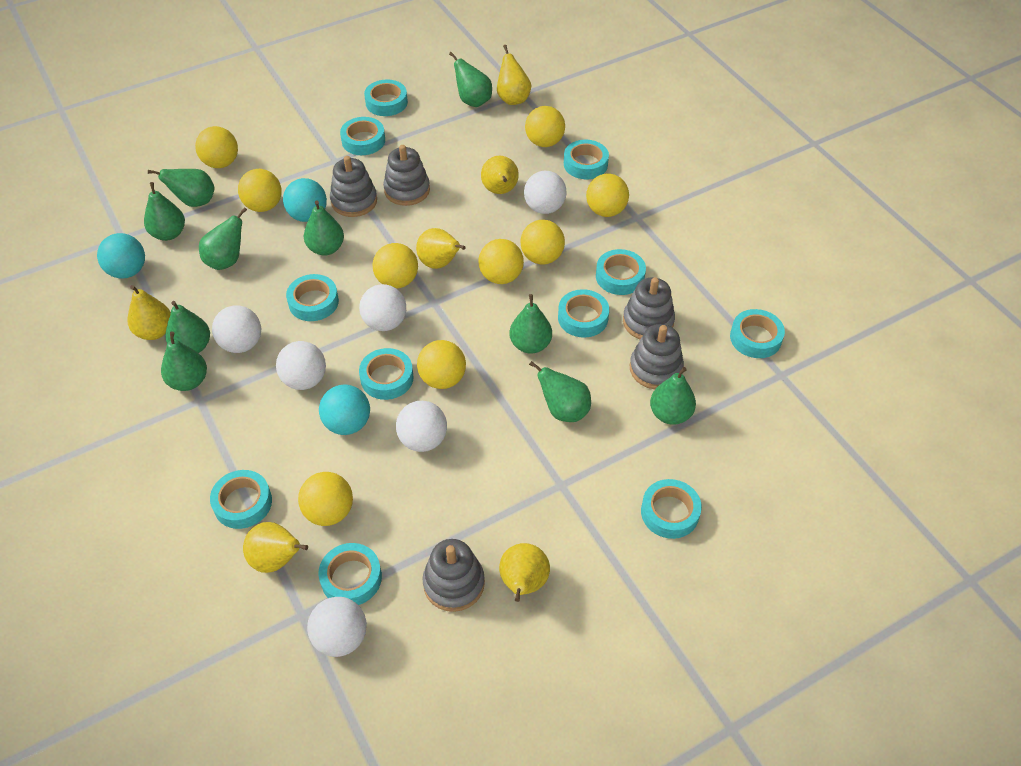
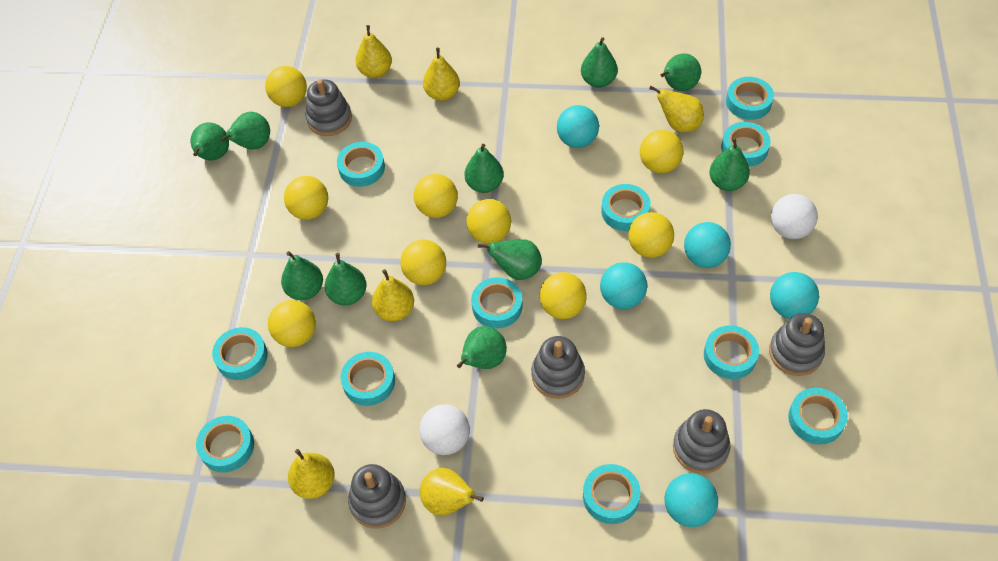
turquoise ball: [97,233,145,279] [283,178,327,222] [319,384,370,435] = 3 -> [557,105,599,148] [600,263,647,309] [664,473,718,527] [684,222,731,268] [770,272,819,319] = 5
white ball: [212,305,261,353] [276,341,326,390] [307,597,367,657] [359,284,406,331] [396,401,447,452] [524,171,567,214] = 6 -> [419,404,470,455] [771,194,818,239] = 2

